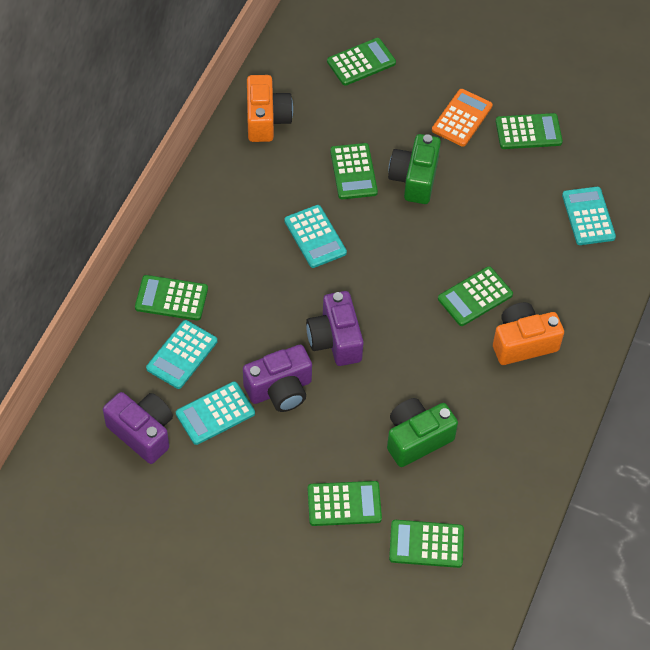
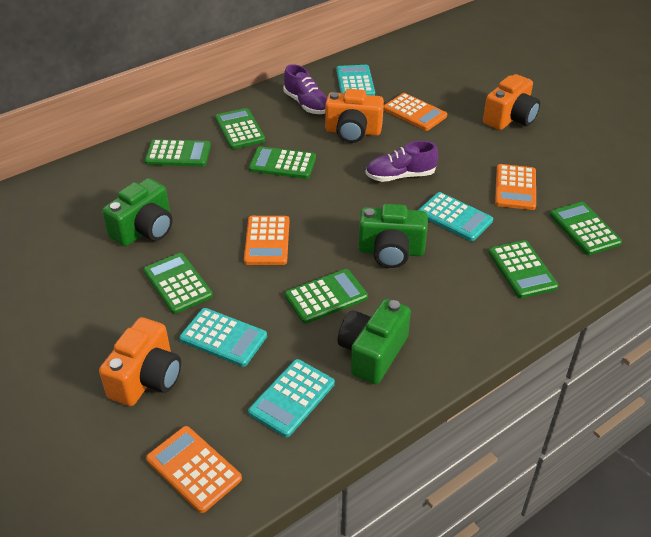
green camera: [387,398,458,467] [388,134,441,204] = 2 -> [102,178,173,246] [338,299,411,384] [358,204,427,268] = 3
orange calculator: [432,89,493,147] = 1 -> [146,426,242,513] [244,216,289,265] [383,93,447,131] [495,164,536,210] = 4
orange camera: [247,75,293,142] [493,302,564,365] = 2 -> [99,317,181,406] [325,89,384,143] [483,74,540,130] = 3
purple camera: [103,392,173,464] [243,345,312,412] [306,291,364,366] = 3 -> none = 0
purple shoe: none = 0 -> [283,64,327,114] [365,141,438,182] = 2

